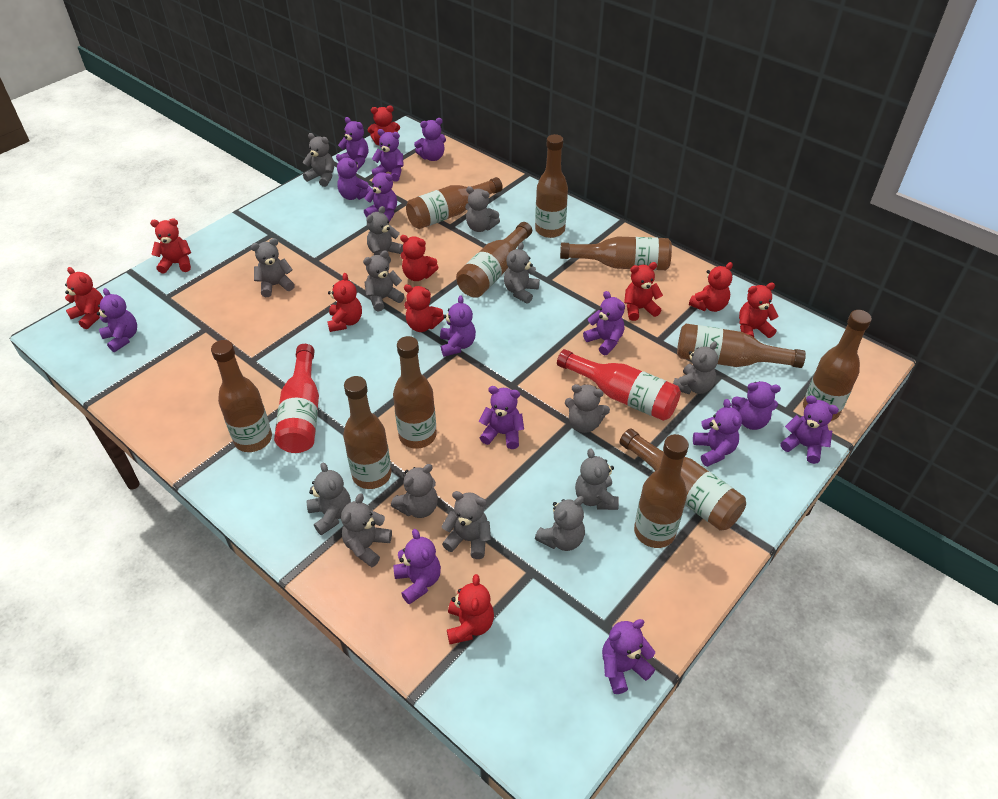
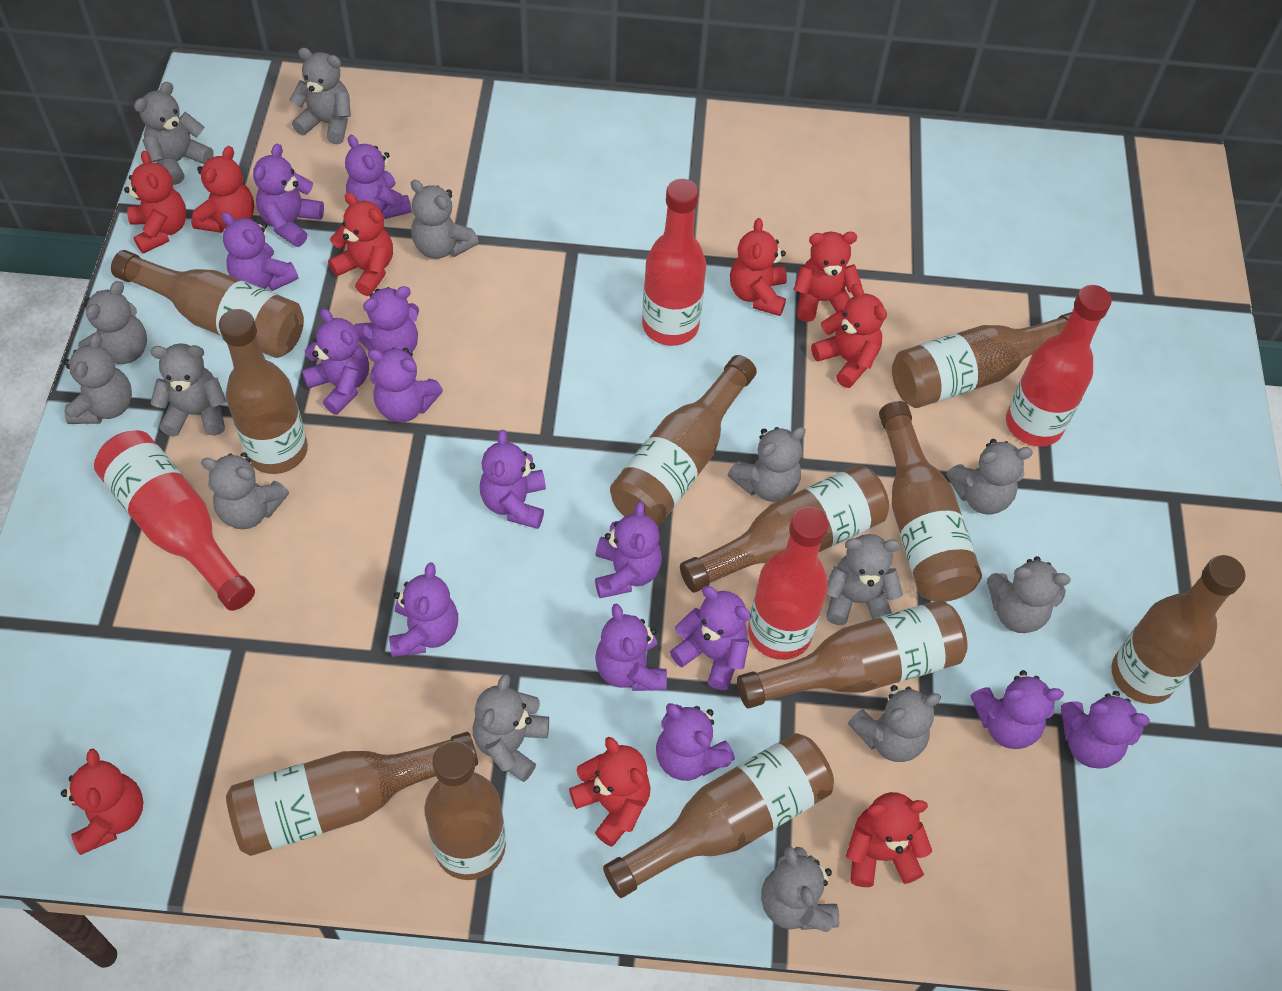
red bottle: [274,344,319,453] [557,349,681,421] = 2 -> [94,430,255,611] [642,179,706,346] [748,507,829,660] [1006,285,1112,446] = 4
red teddy bear: [65,267,103,329] [150,219,191,273] [327,273,362,332] [368,106,400,146] [400,235,439,281] [404,284,444,332] [447,574,494,644] [624,262,663,321] [689,262,733,312] [739,283,779,338] = 10 -> [61,748,143,855] [124,150,187,254] [191,146,254,233] [328,192,393,296] [569,737,651,847] [730,218,787,316] [793,232,862,322] [811,284,887,388] [846,792,932,887] = 9

